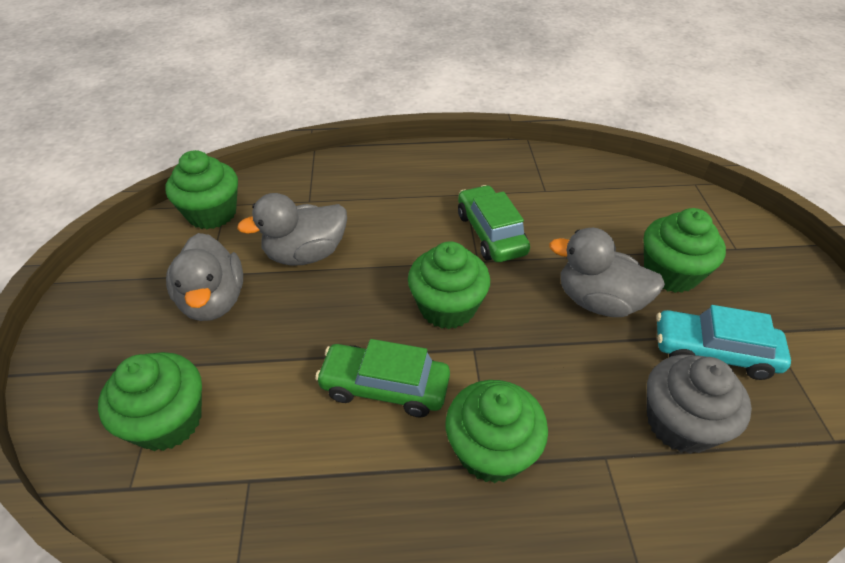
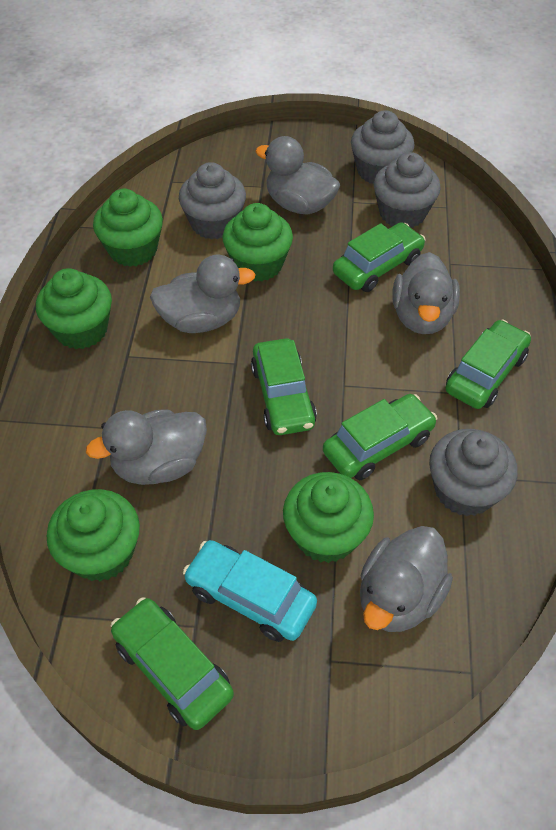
green car: [315,339,450,418] [458,185,530,262] = 2 -> [110,598,234,730] [251,338,317,435] [323,394,437,480] [333,222,426,292] [445,320,531,409] = 5
grey cupcake: [647,355,752,454] = 1 -> [179,162,246,239] [351,110,415,184] [374,152,441,228] [429,429,518,516] = 4
grey duck: [166,233,243,321] [237,193,347,266] [549,228,665,317] = 3 -> [86,409,207,485] [150,255,256,333] [255,136,340,215] [360,526,453,632] [392,252,460,334] = 5

